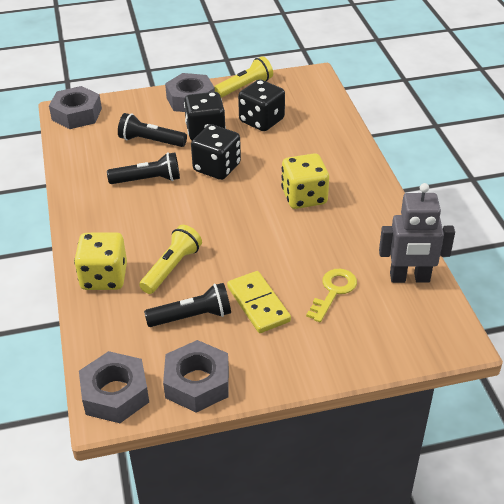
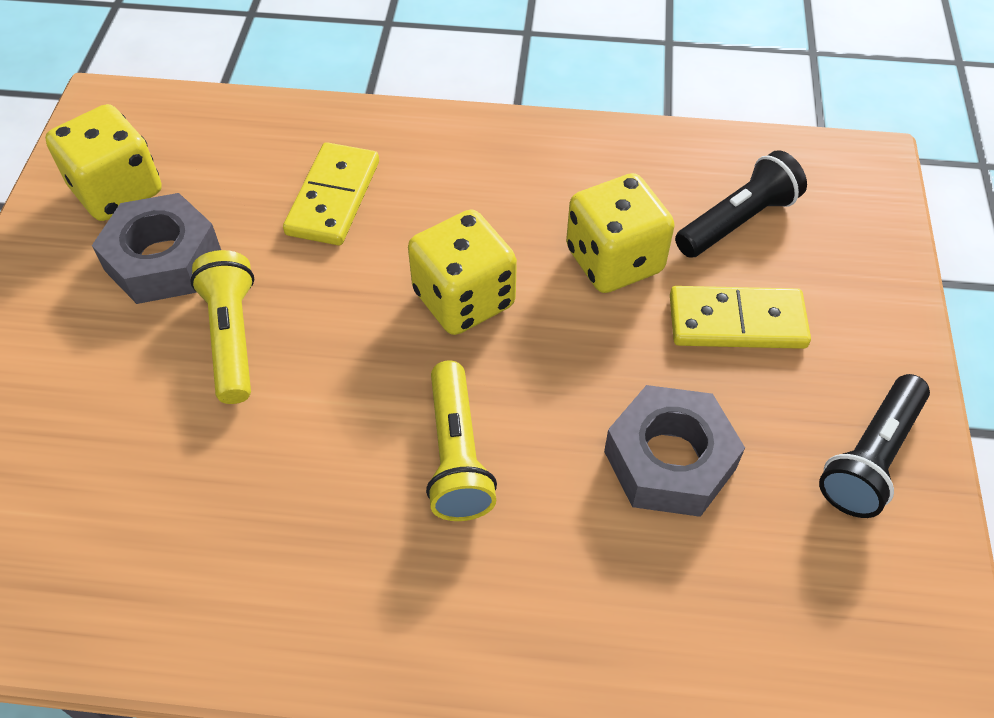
black dice: [184,92,226,140] [191,124,241,180] [238,79,285,131] = 3 -> none = 0
black flashlight: [107,152,180,184] [118,113,187,147] [144,283,231,327] = 3 -> [675,150,807,258] [819,374,930,518] = 2
grey nut: [49,86,102,129] [79,351,149,423] [163,340,229,413] [165,73,215,112] = 4 -> [92,193,221,304] [604,385,745,517] = 2
grey robot: [379,183,455,283] = 1 -> none = 0
yellow dice: [74,232,127,290] [281,153,329,209] = 2 -> [45,104,162,221] [408,209,517,335] [566,173,675,293] = 3
yellow domino: [227,271,291,333] = 1 -> [283,142,379,245] [670,286,811,349] = 2
yellow key: [306,269,357,322] = 1 -> none = 0

